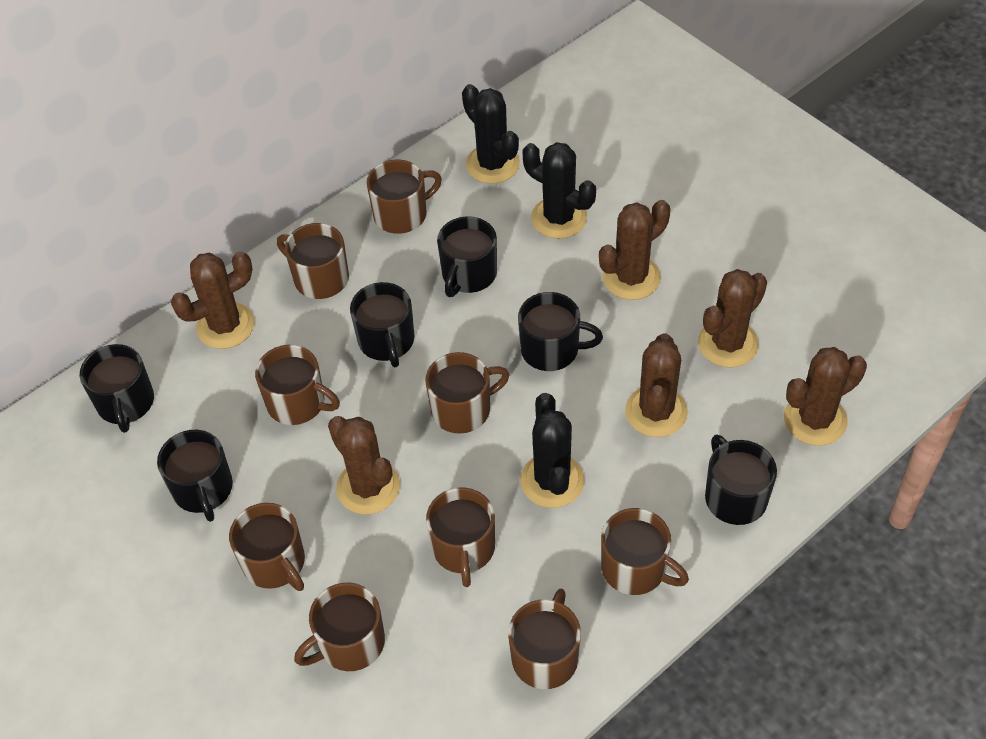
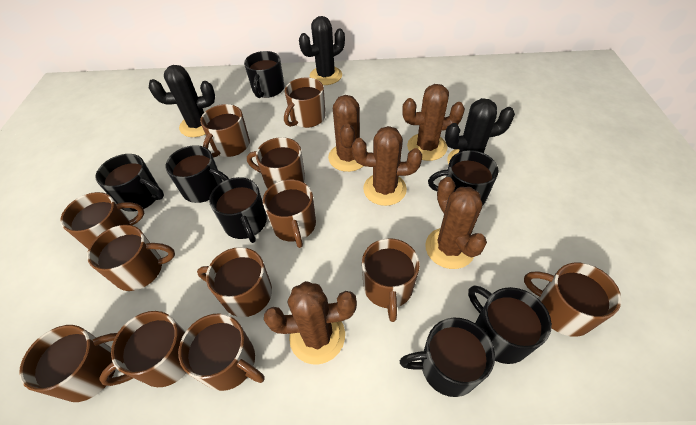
black mug: [80,344,154,433] [157,430,233,522] [350,282,415,367] [437,216,497,297] [518,292,603,371] [705,434,777,525] = 6 -> [96,154,164,212] [165,145,229,203] [209,177,267,243] [244,51,284,98] [400,318,495,397] [428,150,499,206] [468,286,552,364] = 7
brown cactus: [171,251,255,349] [328,416,400,514] [599,200,670,300] [625,333,688,437] [698,269,767,368] [784,347,867,446] = 6 -> [264,281,357,364] [328,95,363,172] [352,126,422,206] [402,84,465,161] [425,177,487,269] = 5
brown mug: [229,503,305,591] [255,345,340,425] [277,223,349,299] [294,583,385,671] [367,160,442,234] [425,352,510,434] [426,488,495,587] [508,589,581,689] [601,508,689,595] = 9 -> [19,325,117,402] [60,192,144,249] [87,225,175,291] [99,311,186,387] [178,313,264,391] [197,247,272,317] [200,104,250,158] [247,137,305,189] [263,179,316,248] [284,78,326,128] [362,238,420,322] [524,263,622,337] = 12

